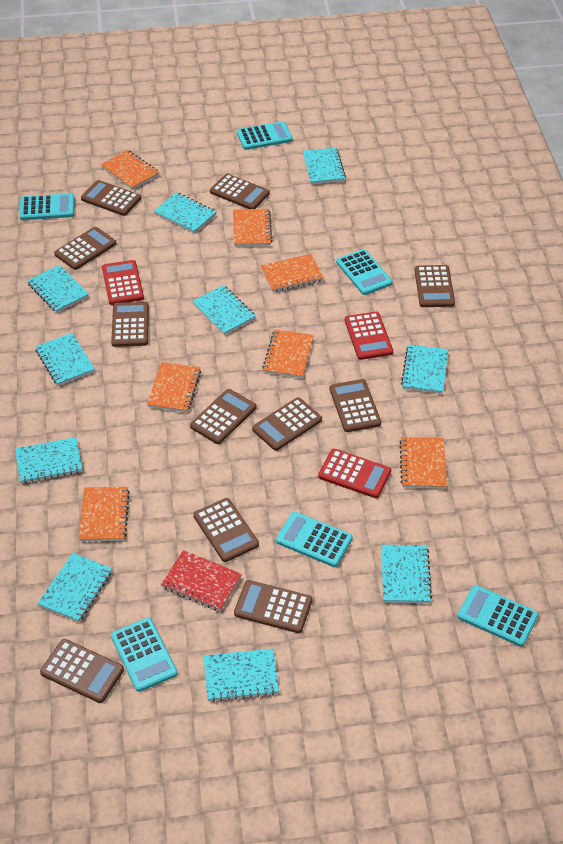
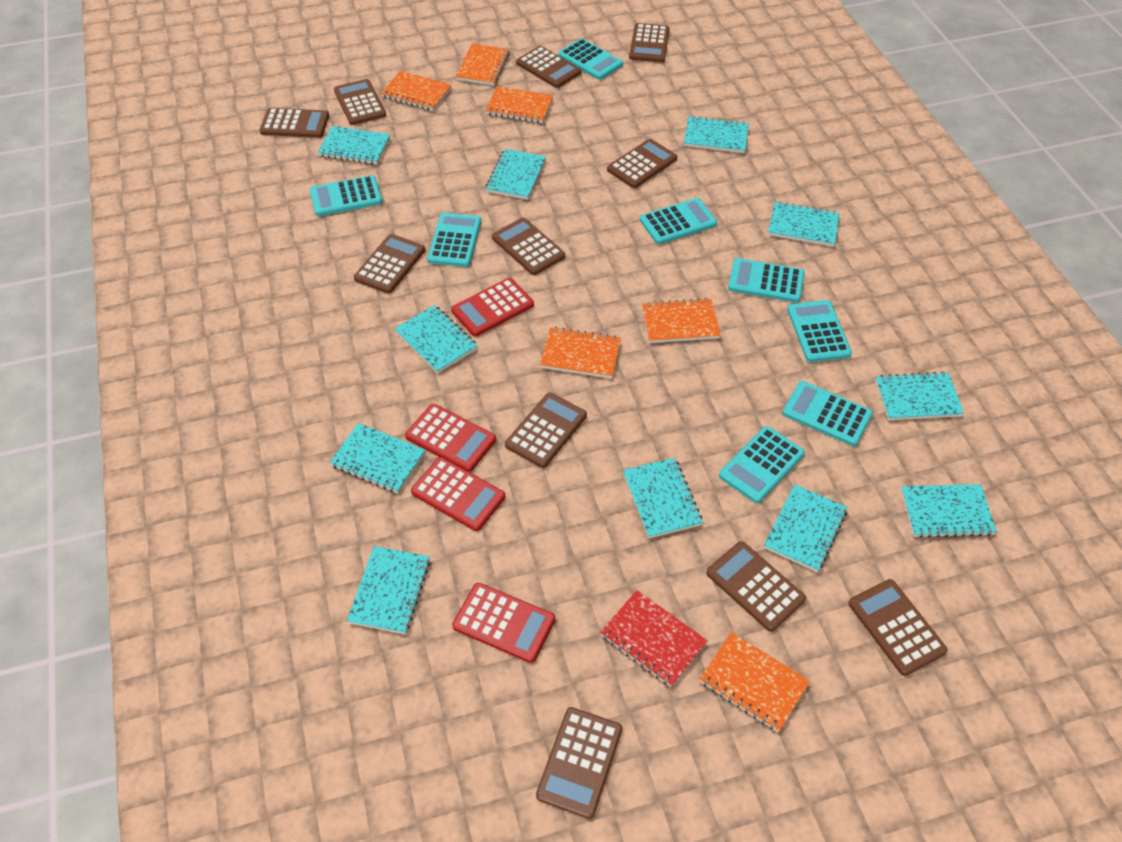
orange notebook: [79,487,130,541] [101,150,159,190] [147,362,201,413] [233,209,272,247] [260,254,324,292] [262,329,314,378] [400,437,447,489] = 7 -> [381,71,452,111] [456,44,510,85] [485,86,553,123] [540,327,621,379] [642,298,720,343] [700,632,810,732] = 6
red calculator: [102,260,144,305] [318,449,391,498] [345,312,393,360] = 3 -> [405,404,496,472] [411,457,505,531] [451,278,534,336] [452,583,555,663] = 4
turquoise calculator: [19,193,74,220] [111,618,178,692] [237,121,293,150] [276,512,353,567] [336,249,392,295] [458,585,539,647] = 6 -> [310,175,382,216] [427,213,481,267] [558,38,623,80] [640,198,717,244] [719,426,805,503] [728,258,805,303] [782,381,873,446] [787,300,852,362] = 8
turquoise notebook: [15,437,83,483] [27,265,89,313] [35,333,95,386] [38,553,112,622] [154,192,216,233] [192,285,256,335] [204,649,279,702] [303,148,346,184] [381,545,432,603] [401,345,448,394] = 10 -> [318,126,390,164] [329,423,425,493] [347,546,430,634] [394,305,477,373] [486,149,546,200] [623,458,703,538] [684,116,749,153] [764,484,847,572] [768,201,840,247] [875,371,964,420] [901,484,997,538] = 11

